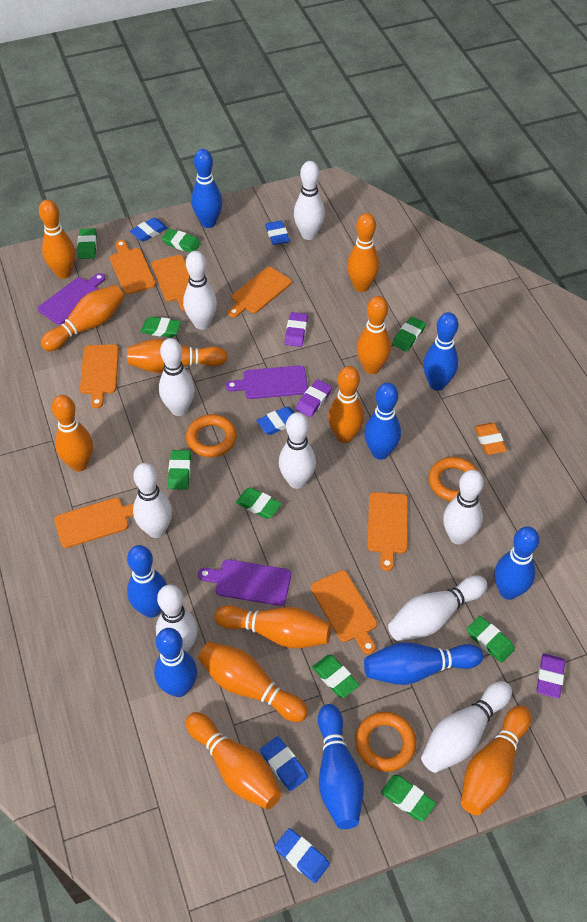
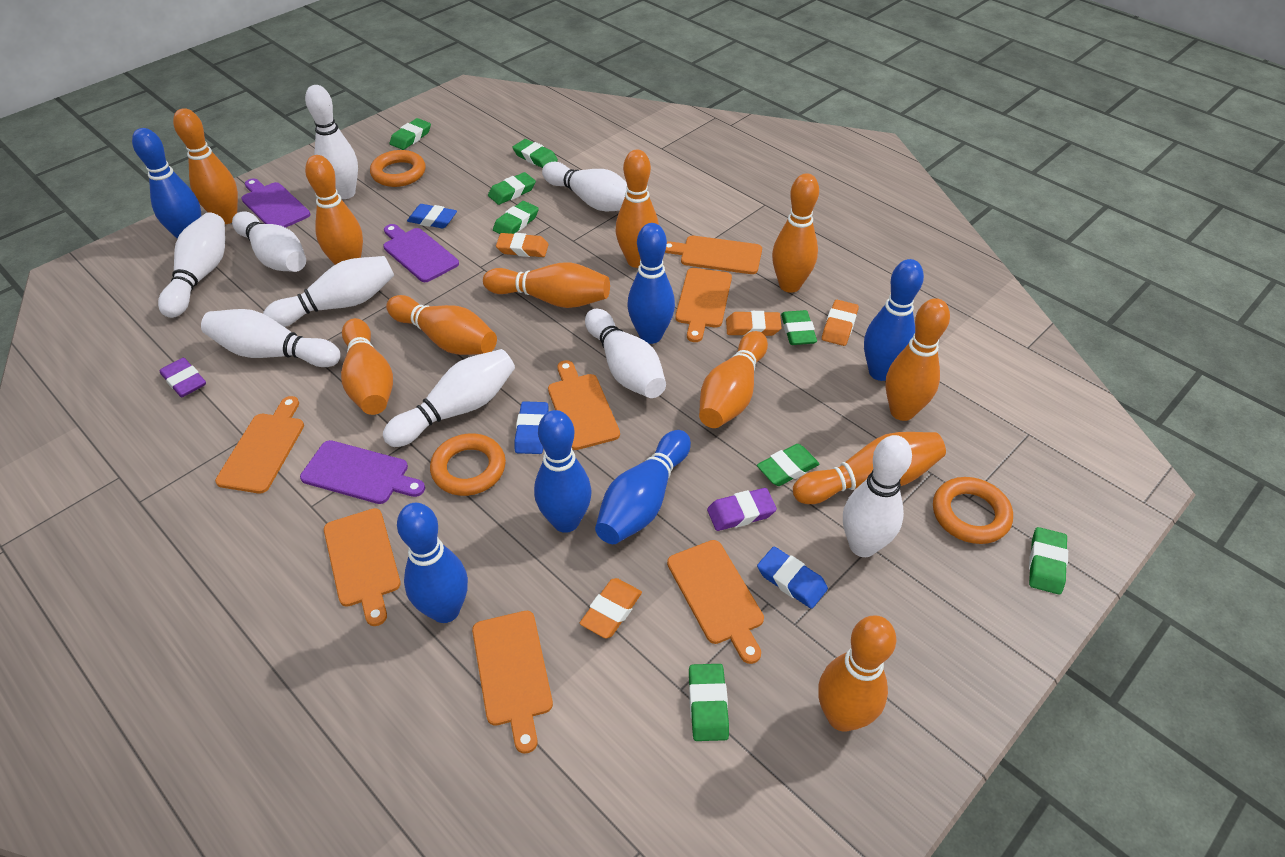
blue bowling pin: [127,545,167,618] [154,628,197,697] [191,149,222,228] [318,704,364,829] [364,383,401,460] [364,642,483,685] [423,312,459,391] [494,526,539,600] = 8 -> [132,128,201,239] [397,503,468,623] [534,410,592,533] [595,430,691,544] [627,223,675,344] [864,259,924,381] = 6
blue eraser: [130,218,168,242] [257,407,295,435] [260,736,308,791] [265,221,290,245] [274,828,330,883] = 5 -> [407,204,457,228] [515,401,549,454] [757,547,828,609] = 3
green eraser: [78,228,97,259] [141,317,181,338] [162,229,201,252] [168,450,191,489] [236,488,282,519] [312,655,359,698] [381,775,436,821] [392,316,426,352] [467,616,515,663] = 9 -> [390,118,431,150] [488,172,536,205] [493,201,539,234] [512,139,558,168] [689,664,729,741] [757,444,820,486] [781,310,817,345] [1029,527,1068,595] = 8
orange eraser: [475,423,507,455] = 1 -> [496,233,549,257] [580,578,642,639] [726,311,782,336] [822,300,859,346] = 4
purple eraser: [285,312,308,347] [296,379,332,417] [537,654,565,698] = 3 -> [159,358,206,397] [707,488,777,531] = 2

